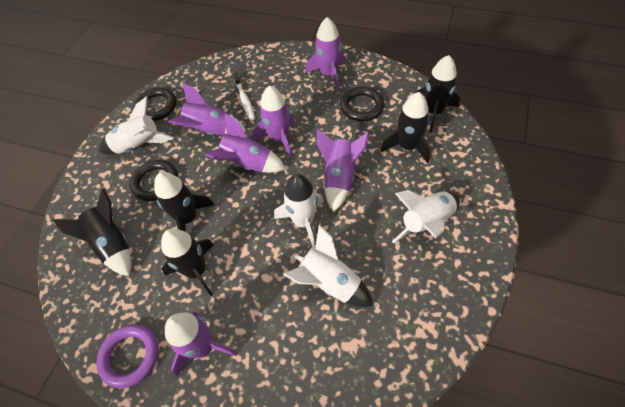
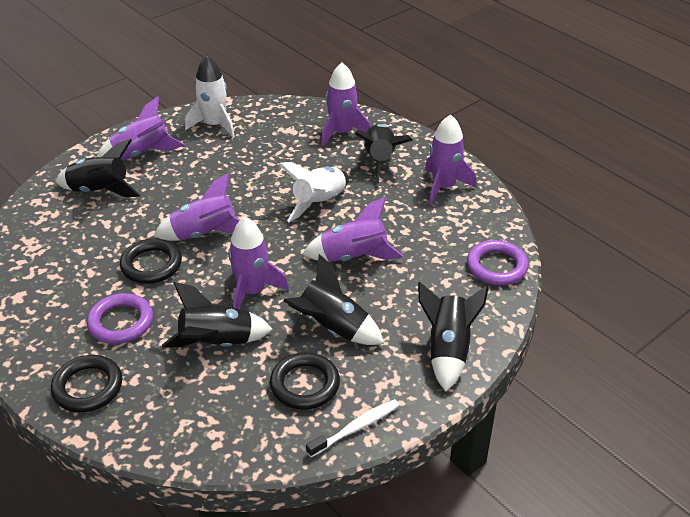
purple ring: [96,325,159,388] = 1 -> [86,293,153,344] [467,240,529,285] = 2
white rocket: [99,96,174,155] [274,174,323,247] [283,224,373,307] [392,190,460,244] = 4 -> [185,55,235,138] [279,162,349,222] = 2

